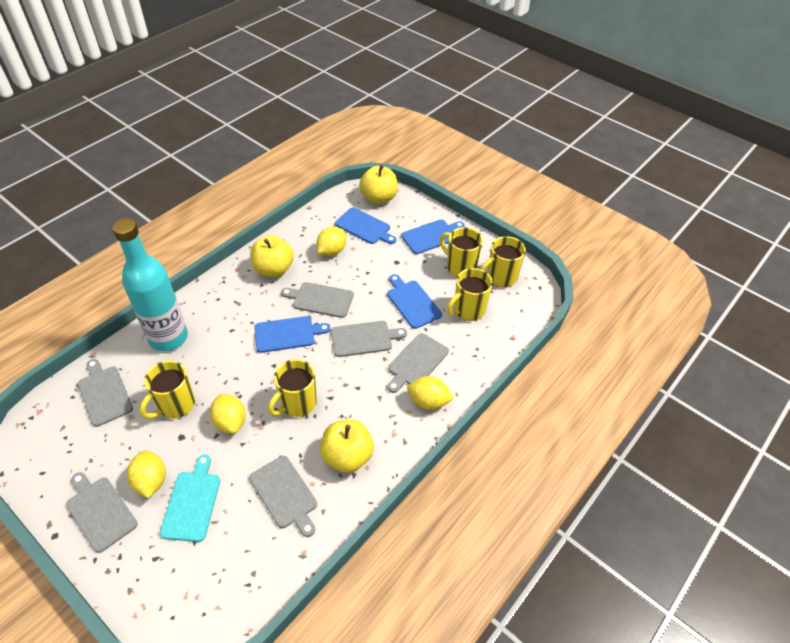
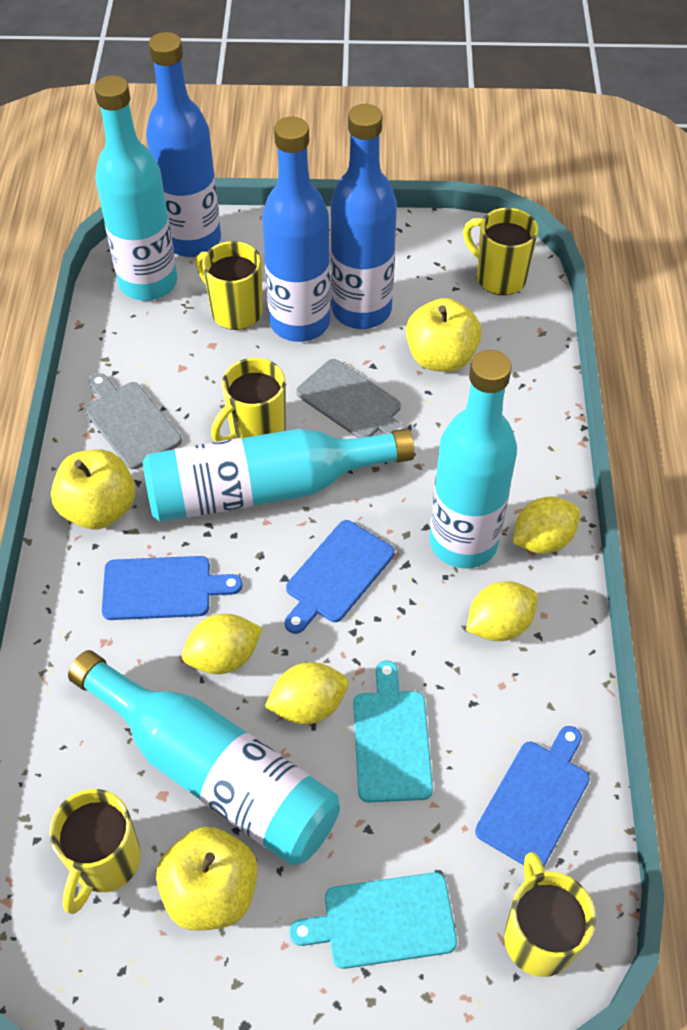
blue bottle: none = 0 -> [146,32,221,257] [262,117,331,342] [330,104,397,329] = 3
blue cutting board: [254,316,331,353] [335,207,396,244] [387,274,442,329] [401,219,465,254] = 4 -> [102,556,243,620] [285,520,395,634] [475,726,590,867] = 3
grey cutting board: [66,472,138,553] [78,359,133,427] [249,456,317,537] [281,282,354,318] [331,321,407,357] [387,333,449,393] = 6 -> [85,373,182,469] [296,359,410,438] = 2
turquoise bottle: [113,218,188,351] = 1 -> [68,650,340,866] [94,75,177,301] [143,428,415,522] [429,350,517,569] = 4
turquoise cutting board: [160,455,220,542] = 1 -> [289,872,457,969] [353,660,433,803] = 2

